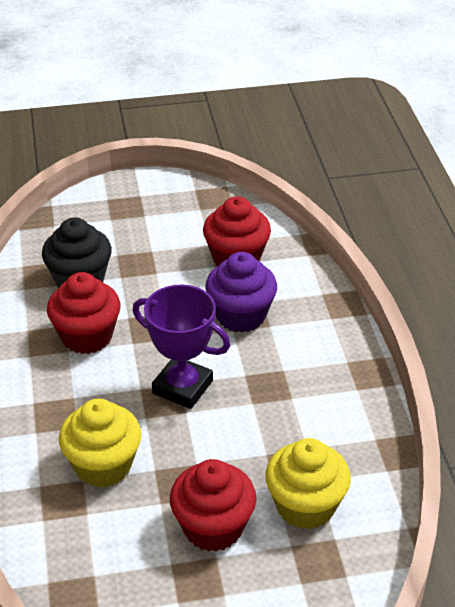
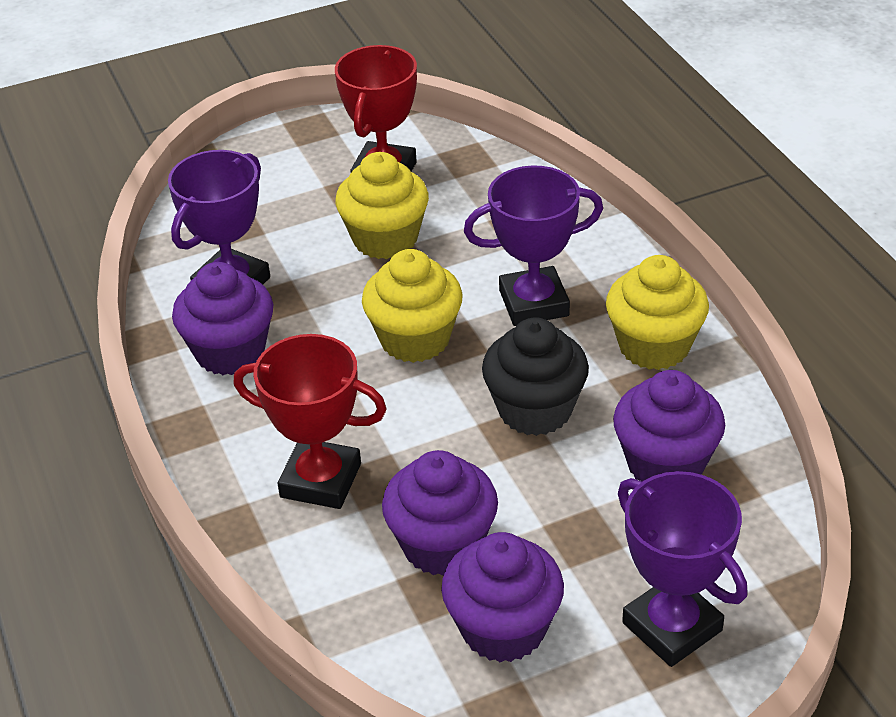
purple cupcake: [205,252,277,332] = 1 -> [172,262,273,375] [382,450,498,576] [441,532,564,662] [613,370,725,482] = 4
purple trophy: [132,285,230,409] = 1 -> [168,150,270,285] [464,165,603,326] [618,471,748,667] = 3
red cupcake: [47,272,121,354] [170,459,256,551] [203,196,271,266] = 3 -> none = 0
red trophy: none = 0 -> [234,334,387,509] [335,45,417,172] = 2
yellow cupcake: [59,398,141,487] [265,438,351,529] = 2 -> [335,152,429,259] [362,249,463,363] [606,255,709,370] = 3

